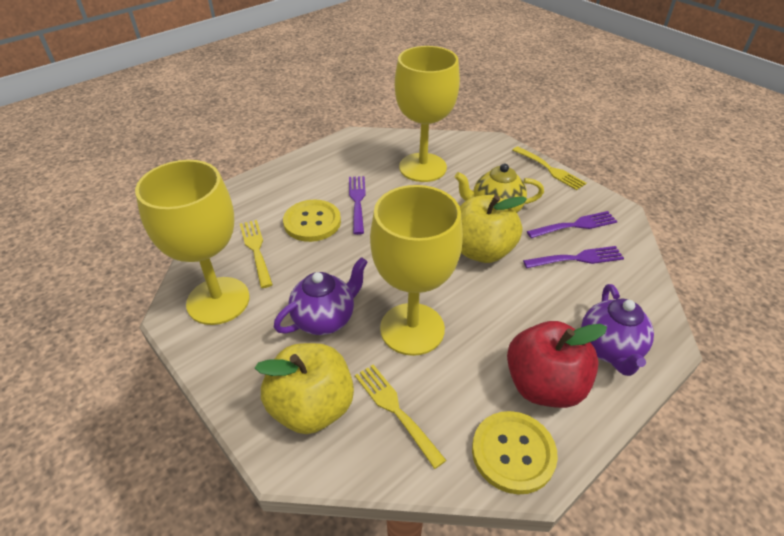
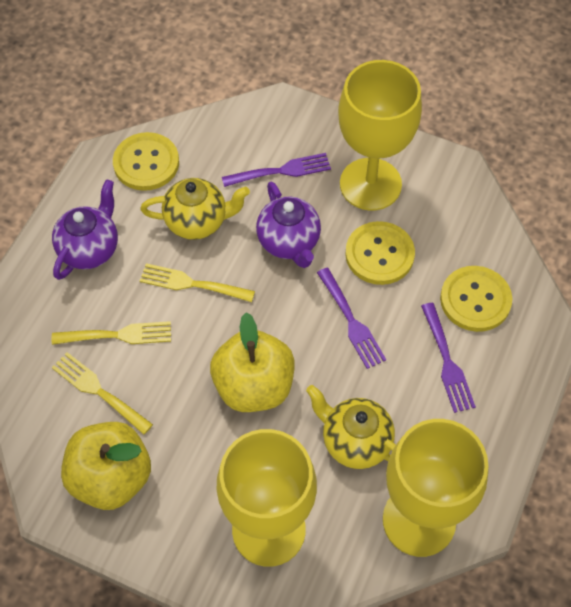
red apple: [507,321,607,408] = 1 -> none = 0
yellow button: [283,200,341,242] [472,411,558,495] = 2 -> [113,132,179,191] [345,221,415,285] [440,266,512,332] = 3
yellow teapot: [455,164,544,213] = 1 -> [140,178,250,240] [306,385,396,469] = 2

